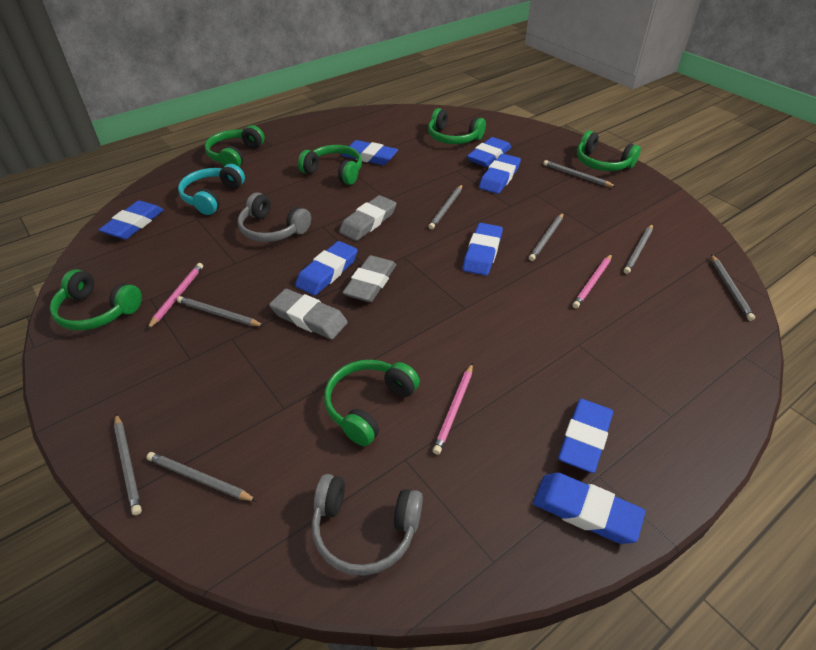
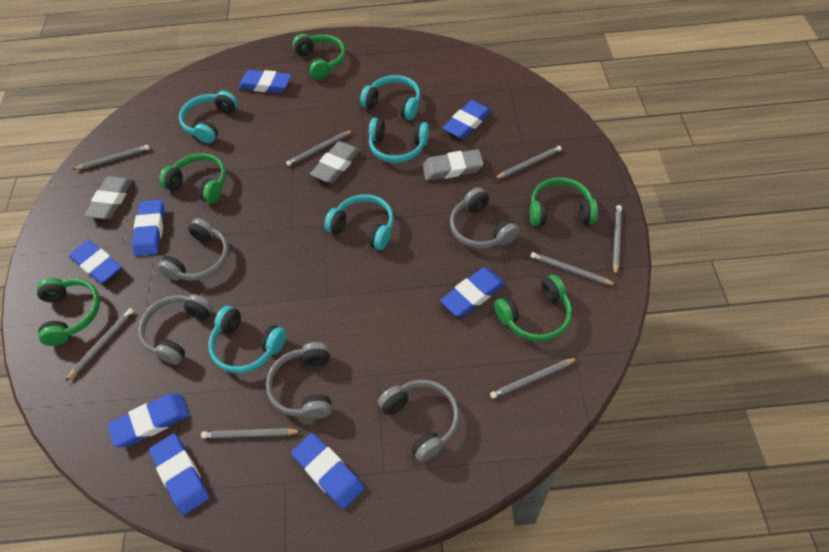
green headphones: [50,269,142,330] [205,125,265,167] [298,145,362,185] [324,360,420,446] [428,108,486,144] [577,131,641,171] = 6 -> [37,278,100,346] [159,153,226,204] [292,34,345,80] [494,275,572,342] [530,177,598,226] = 5
grey headphones: [238,192,311,242] [312,474,423,576] = 2 -> [138,294,213,365] [158,218,229,281] [266,342,332,419] [378,380,459,462] [450,187,519,249] = 5
pink pencil: [147,263,203,329] [433,363,473,455] [572,254,612,308] = 3 -> none = 0
turquoise headphones: [178,164,245,215] = 1 -> [179,91,238,143] [208,306,287,373] [324,194,394,250] [360,75,420,120] [369,118,429,163] = 5

